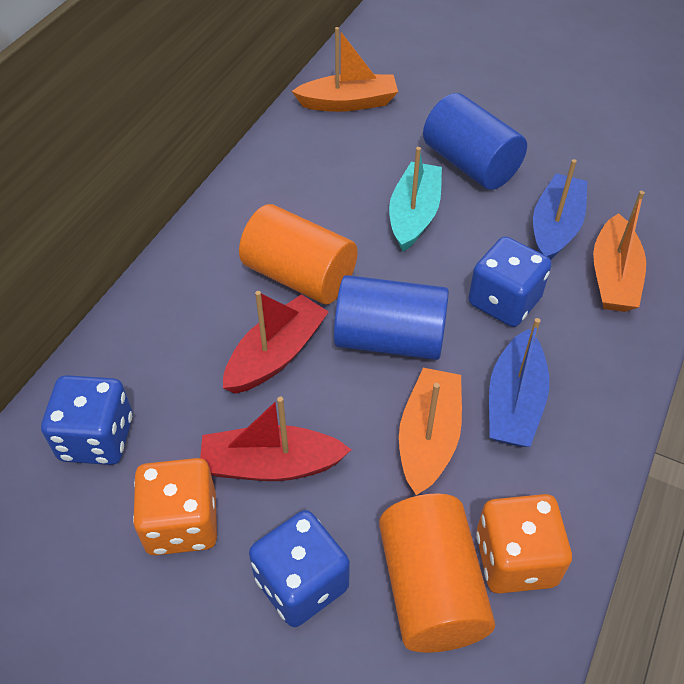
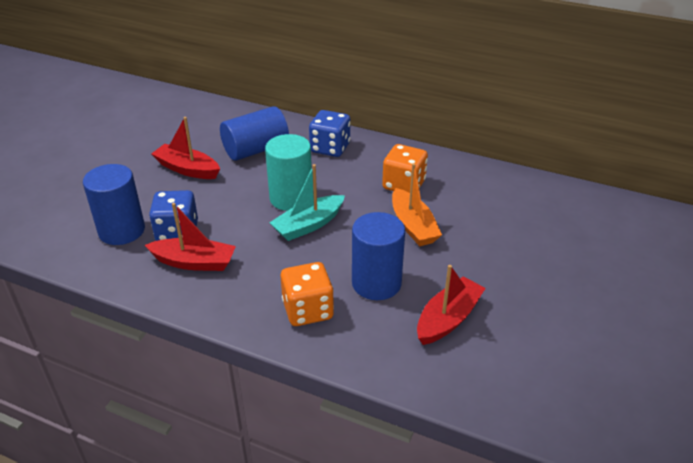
blue boat: [489,318,549,447] [533,159,588,260] = 2 -> none = 0
blue cylinder: [334,275,449,360] [423,93,527,190] = 2 -> [83,164,145,245] [220,106,289,161] [352,212,405,300] = 3
blue dice: [41,375,133,465] [249,510,350,627] [468,236,552,327] = 3 -> [149,190,198,241] [309,110,350,157] = 2
orange boat: [292,27,398,112] [399,368,462,495] [593,191,646,312] = 3 -> [392,163,442,246] = 1
orange cylinder: [239,204,358,304] [379,494,495,653] = 2 -> none = 0
red boat: [200,397,351,481] [223,291,329,394] = 2 -> [145,203,236,271] [151,117,220,179] [417,265,486,345] = 3
turquoise cylinder: none = 0 -> [265,134,312,211] = 1

